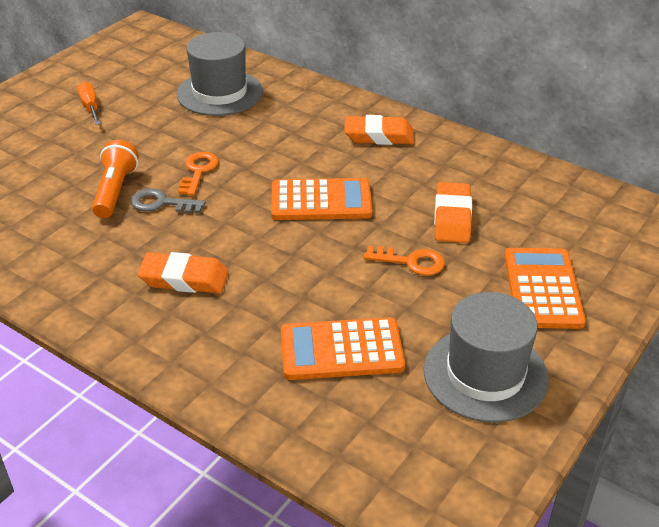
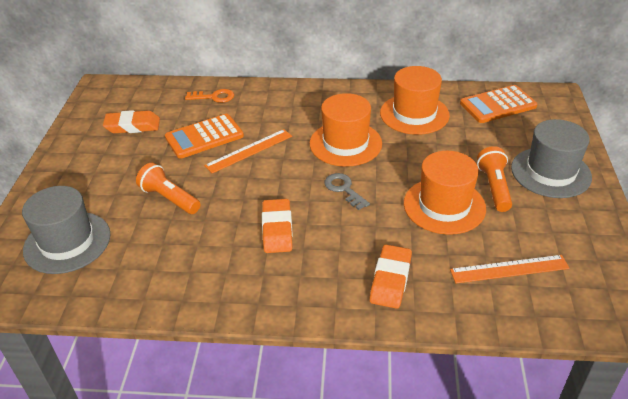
orange calculator: [271,178,372,220] [281,317,405,380] [504,248,586,329] = 3 -> [165,114,244,159] [460,85,538,123] = 2
orange flashlight: [92,140,139,218] = 1 -> [136,163,200,214] [477,146,512,212] = 2
orange hat: none = 0 -> [310,93,382,167] [380,66,450,135] [404,151,486,235] = 3
orange key: [178,152,219,196] [364,245,445,276] = 2 -> [185,89,234,103] = 1
orange ruler: none = 0 -> [204,129,292,173] [450,255,570,283] = 2
orange screwdriver: [77,82,101,125] = 1 -> none = 0

